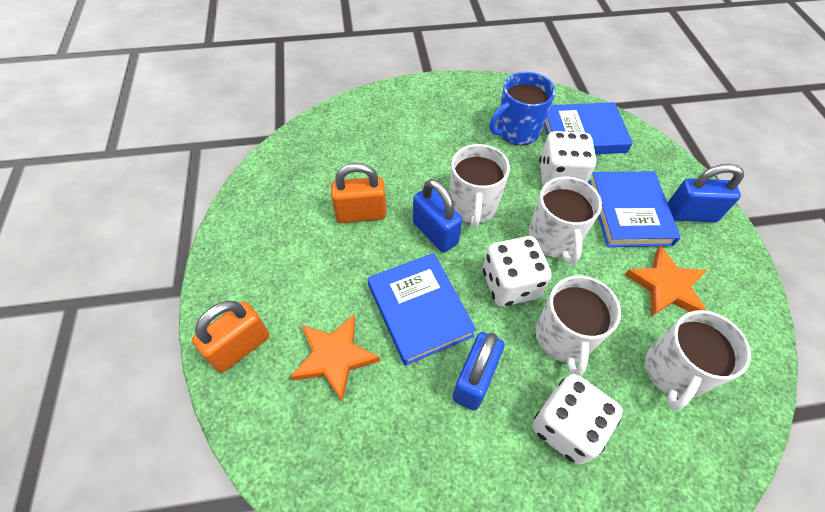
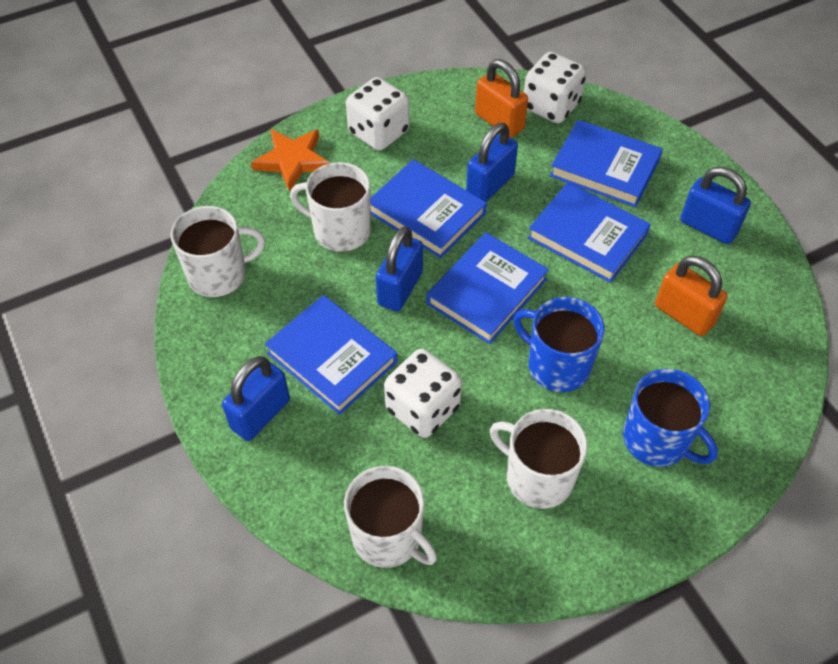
blue book: [368,253,476,366] [544,102,633,154] [588,171,681,247] = 3 -> [265,295,397,415] [370,159,487,258] [426,232,549,344] [528,182,651,283] [550,120,663,207] = 5
blue mug: [490,72,556,145] = 1 -> [513,297,605,392] [623,369,718,467] = 2
blue padlock: [413,179,463,253] [452,332,505,411] [667,164,744,222] = 3 -> [222,356,290,441] [376,226,423,312] [466,123,518,202] [680,167,751,244] = 4
orange star: [290,314,380,402] [625,246,708,317] = 2 -> [251,129,330,192] = 1

